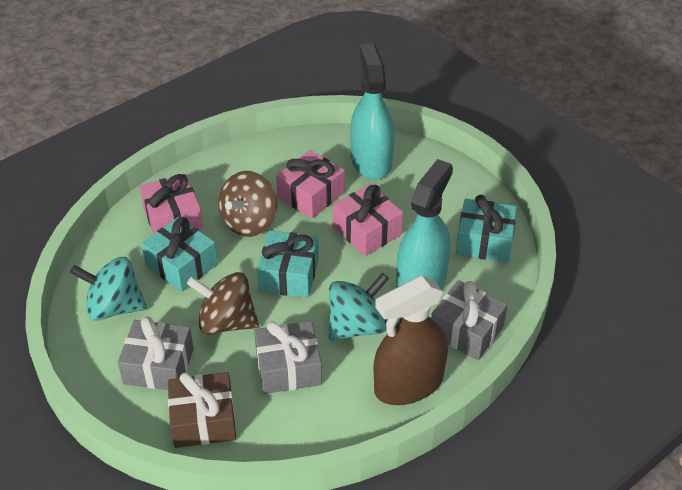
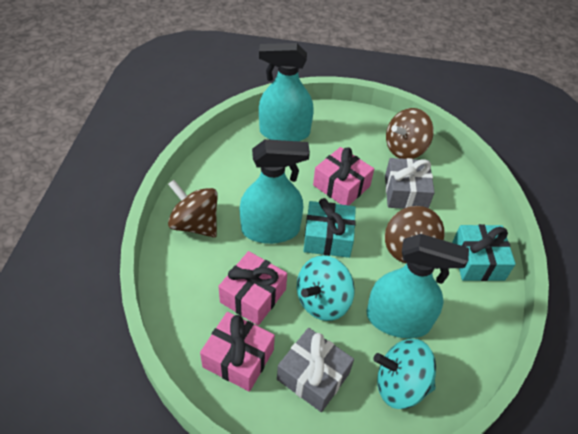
brown gift: [168,372,236,448] = 1 -> none = 0
brown spinning top: [187,272,259,335] [219,171,277,237] = 2 -> [168,180,218,238] [385,206,445,264] [386,108,434,159] = 3
brown spray bottle: [374,276,448,405] = 1 -> none = 0
grey gift: [118,317,194,390] [254,321,322,394] [431,280,508,360] = 3 -> [277,328,354,412] [385,158,435,209] = 2
turquoise gift: [141,217,218,292] [257,230,319,298] [456,195,517,262] = 3 -> [303,198,356,258] [452,224,516,281] = 2
turquoise spray bottle: [350,43,394,180] [396,159,453,289] = 2 -> [239,139,310,244] [259,43,314,141] [367,234,469,339] = 3

